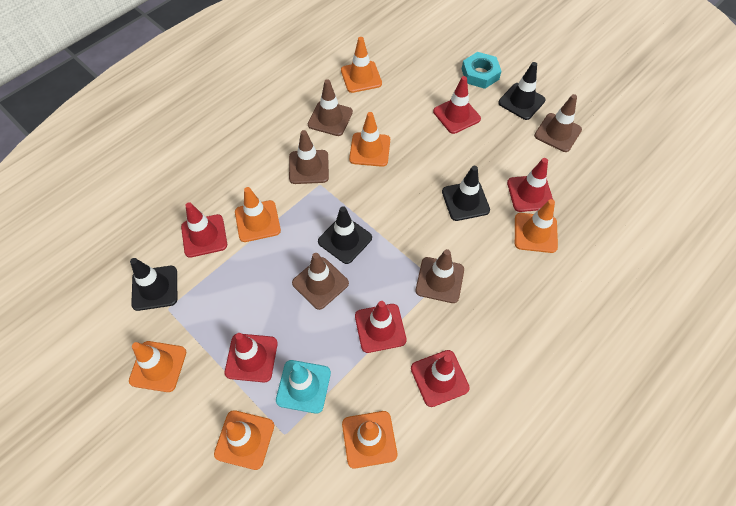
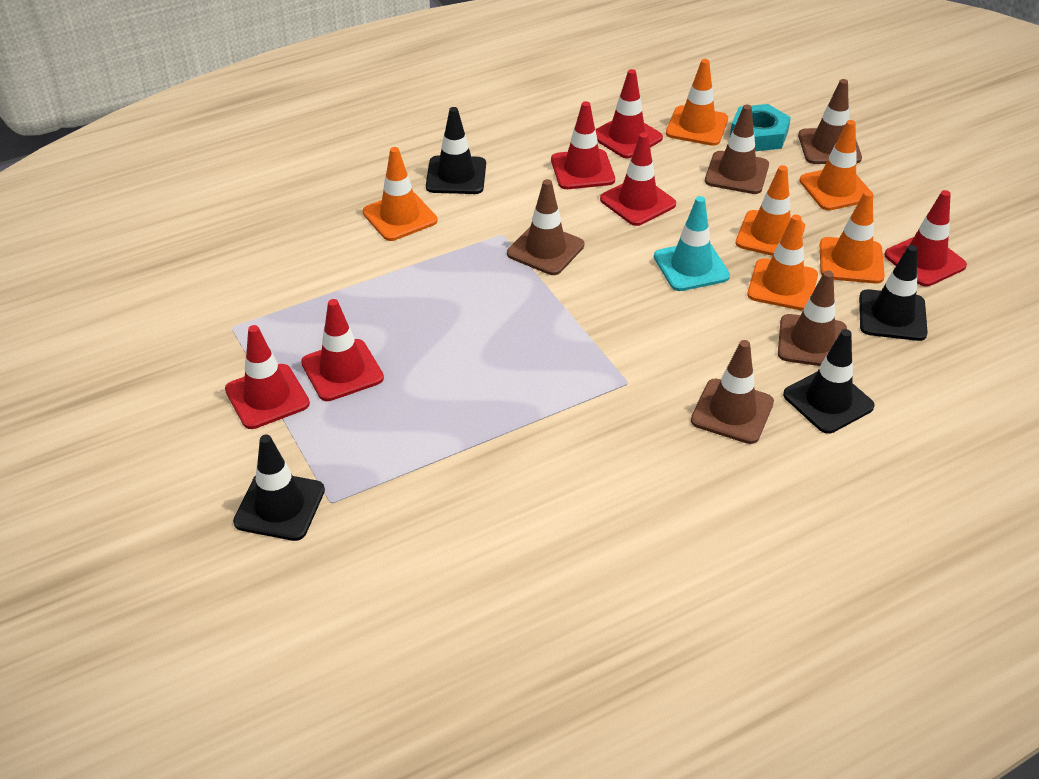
orange traffic cone: [129,341,186,392] [214,410,274,470] [235,187,281,242] [341,37,382,93] [342,411,397,469] [349,112,390,167] [515,199,558,253] = 7 -> [363,147,437,241] [666,59,728,146] [736,165,805,256] [747,215,818,311] [799,120,874,211] [820,191,885,284] = 6

